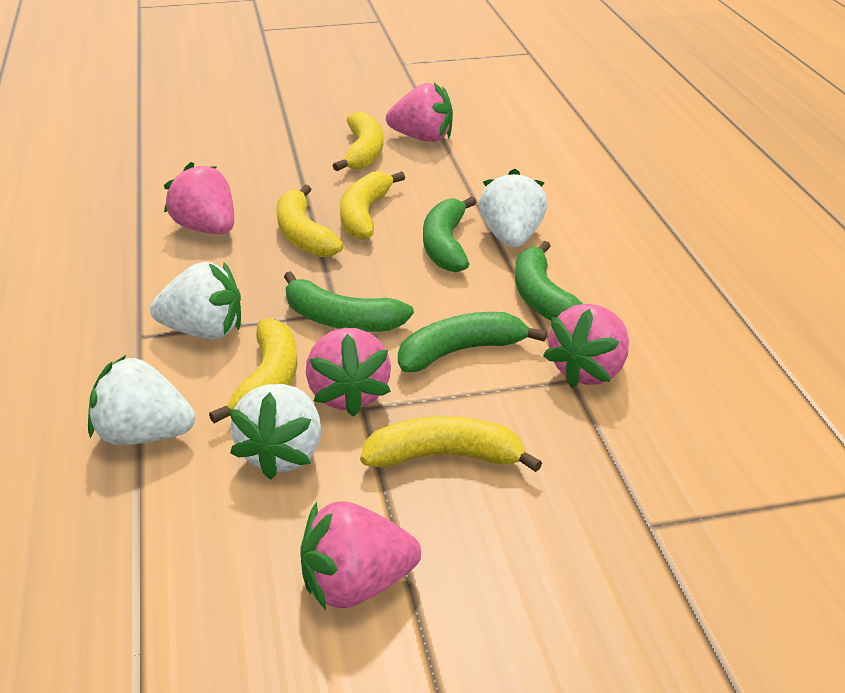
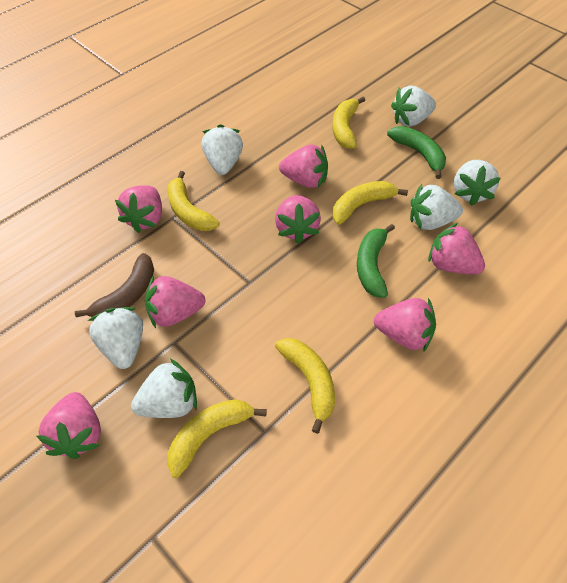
brown banana: none = 0 -> [75,253,154,317] = 1
green banana: [284,271,414,332] [398,312,547,372] [423,196,476,272] [515,241,583,321] = 4 -> [357,224,395,298] [387,126,446,179] = 2
pink strawberry: [164,162,234,234] [300,502,421,610] [306,328,391,417] [386,83,453,142] [543,304,629,388] = 5 -> [37,392,101,459] [115,185,162,233] [145,275,205,328] [275,195,321,244] [279,144,328,188] [374,298,436,352] [428,223,485,274] = 7
white strawberry: [88,355,195,445] [150,262,241,339] [229,384,321,480] [479,169,547,248] = 4 -> [88,307,143,369] [131,359,197,418] [202,124,243,175] [391,86,436,127] [410,184,463,230] [454,160,501,206] = 6

